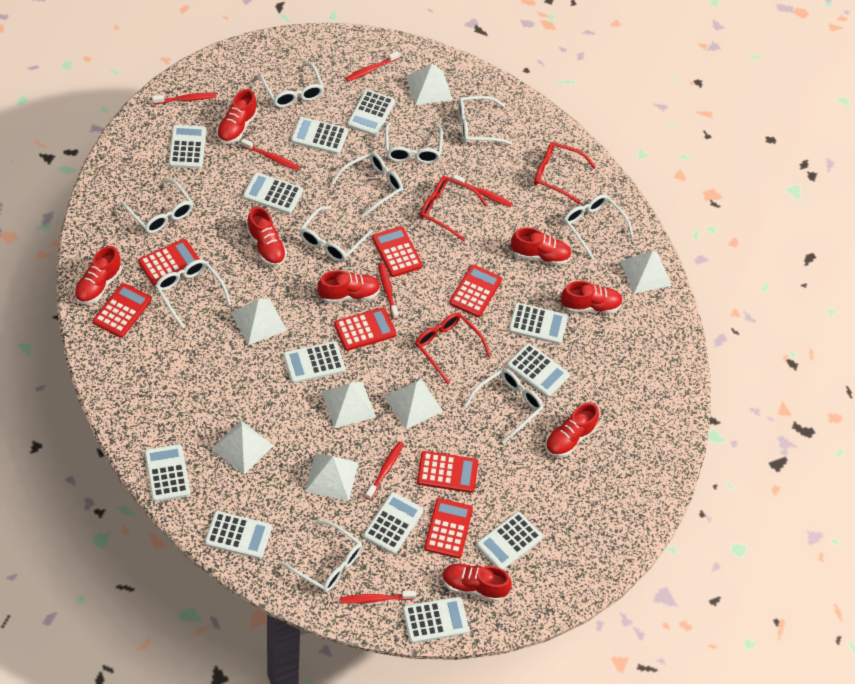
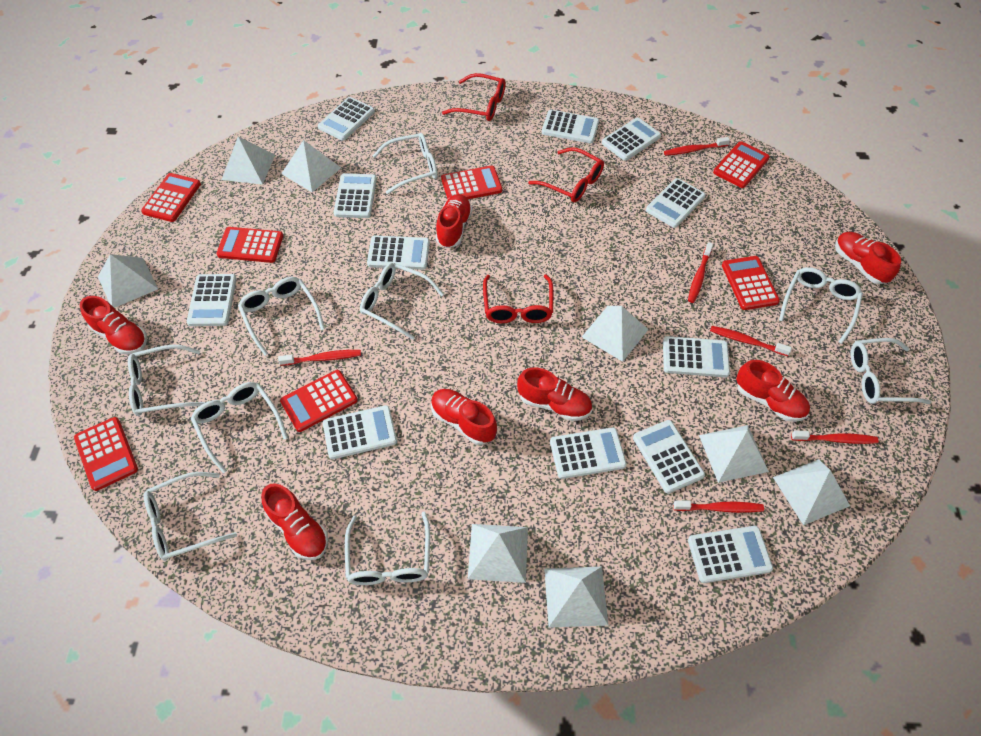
red shoe: [74,246,122,304] [217,89,257,144] [247,207,287,266] [318,270,381,303] [442,563,512,602] [511,227,572,265] [545,403,599,457] [561,281,623,313] = 8 -> [80,296,147,355] [262,483,328,560] [431,389,497,445] [436,194,472,248] [517,367,592,421] [736,360,810,422] [835,232,901,284] = 7
red toothbrush: [152,93,217,104] [241,138,300,171] [340,591,416,604] [345,51,400,82] [366,442,404,500] [378,263,399,320] [453,174,513,207] = 7 -> [278,350,361,366] [664,137,730,156] [673,500,764,513] [688,242,713,303] [710,326,792,356] [791,430,879,444] = 6
white glasses: [120,179,193,233] [155,259,231,329] [259,62,324,107] [280,521,362,592] [299,206,373,262] [331,152,403,217] [385,122,443,164] [458,96,512,145] [464,369,543,443] [564,194,634,260] = 10 -> [128,344,205,416] [143,472,237,561] [191,382,288,473] [238,277,325,355] [345,511,430,585] [360,263,444,340] [373,133,438,194] [779,267,863,344] [851,338,931,404] = 9
white pyramid: [211,421,274,475] [231,298,287,345] [305,453,358,501] [321,382,376,428] [384,379,444,429] [406,64,453,105] [620,251,672,294] = 7 -> [98,254,158,308] [222,136,275,185] [281,140,341,192] [468,524,528,583] [544,567,608,628] [582,306,648,362] [699,425,769,483] [773,459,850,525] = 8

